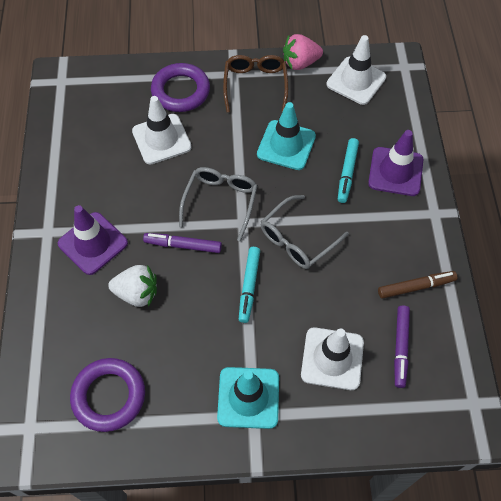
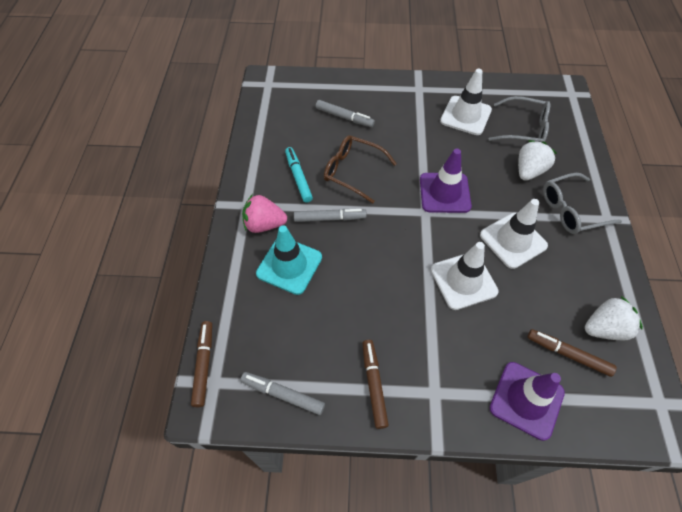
brown marker: [378,271,457,299] = 1 -> [191,321,212,407] [363,340,389,429] [527,329,617,377] = 3
grey marker: none = 0 -> [240,372,325,415] [294,209,367,222] [316,100,375,127] = 3
purple marker: [143,233,222,253] [394,305,410,388] = 2 -> none = 0
purple ring: [70,358,145,432] [151,63,210,112] = 2 -> none = 0
turquoise marker: [239,247,260,323] [338,138,359,203] = 2 -> [285,147,313,203] = 1
turquoise traffic cone: [217,367,279,429] [257,102,316,170] = 2 -> [256,225,322,295] = 1
white strawberry: [108,265,157,307] = 1 -> [518,140,557,181] [585,296,643,340] = 2

